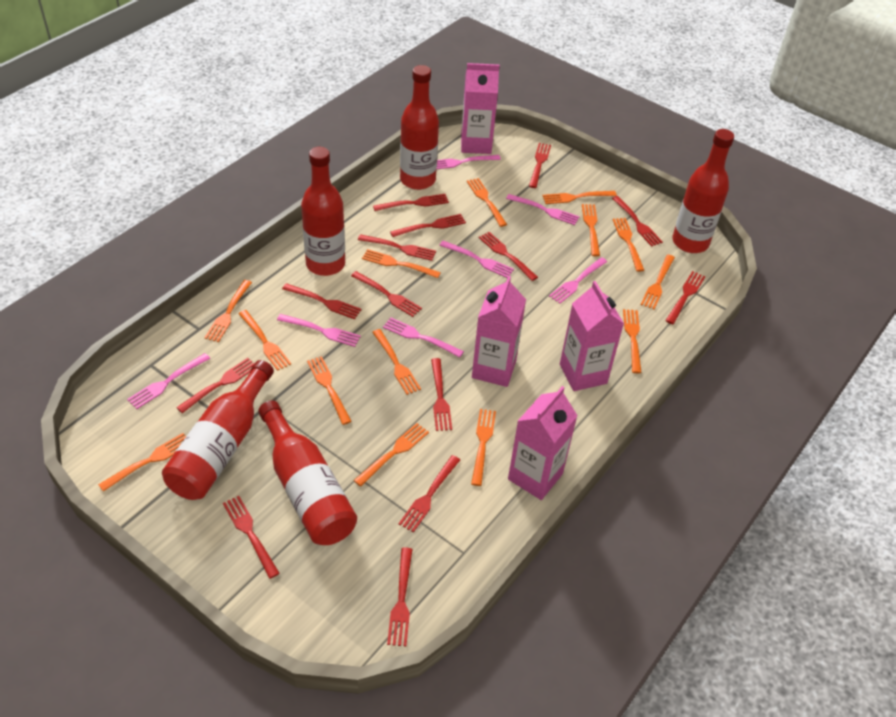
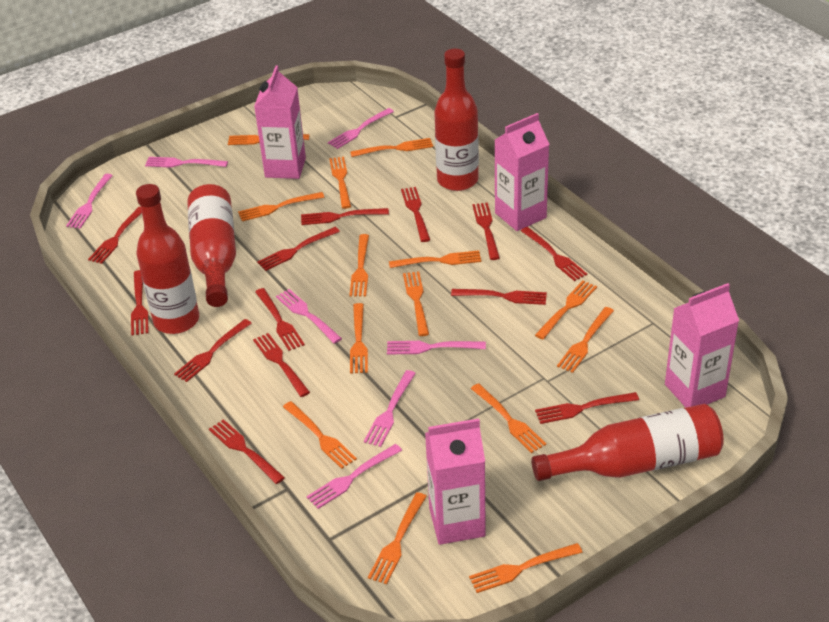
red bottle: [162,360,274,500] [258,400,357,545] [301,147,345,276] [400,65,439,190] [672,129,734,253] = 5 -> [136,184,199,334] [187,184,236,307] [434,49,479,191] [532,404,724,481] = 4
red fork: [176,358,255,413] [223,496,280,579] [282,283,362,319] [351,271,422,317] [358,234,436,261] [373,194,449,211] [387,547,412,646] [390,214,466,237] [399,455,460,533] [431,358,452,431] [479,232,538,281] [529,143,551,188] [612,196,663,247] [665,271,705,324] = 14 -> [88,207,142,264] [131,270,149,336] [174,319,252,382] [209,419,285,484] [253,333,310,397] [255,288,305,351] [257,227,340,271] [301,208,389,225] [401,187,430,242] [451,289,547,305] [472,203,500,260] [521,227,587,281] [535,392,639,424] = 13

